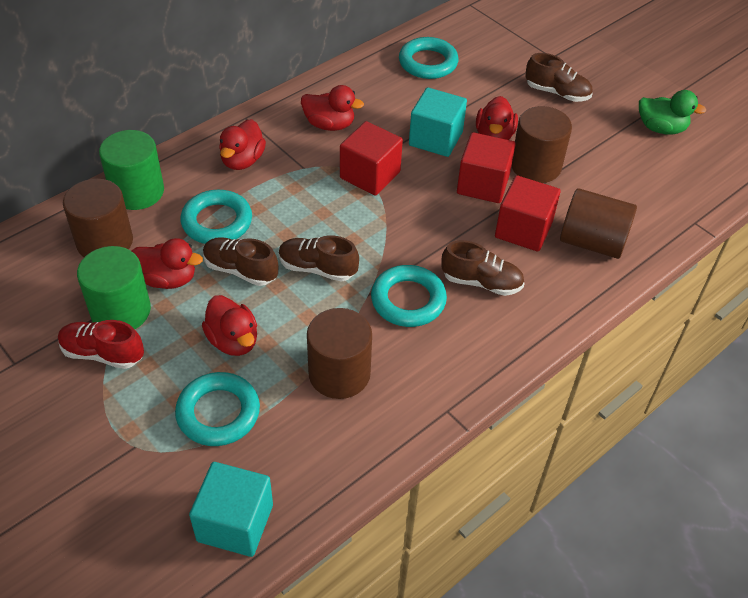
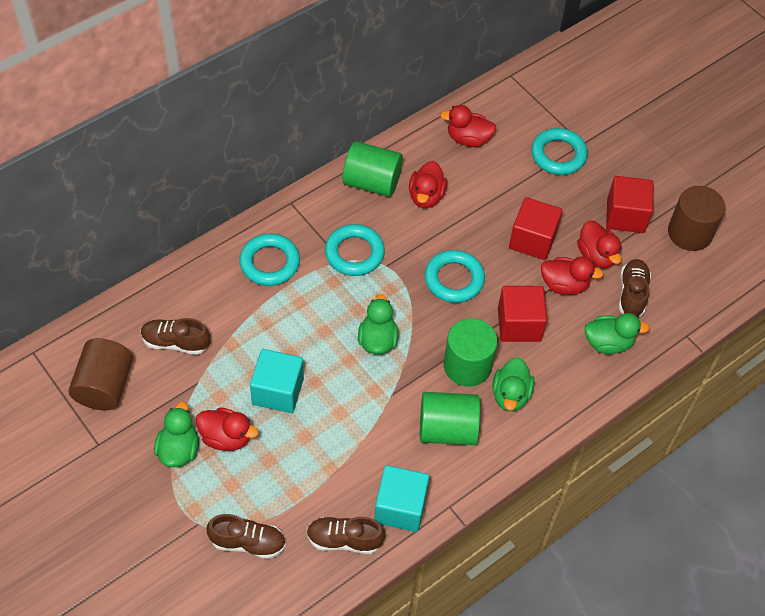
brown cylinder: [63,179,133,257] [307,308,372,399] [511,106,572,183] [560,188,637,259] = 4 -> [69,338,133,411] [668,186,725,251] = 2
green cylinder: [77,246,151,329] [99,130,164,210] = 2 -> [343,141,403,197] [420,392,480,445] [444,318,498,387] = 3
green duck: [639,90,706,135] = 1 -> [154,402,199,467] [358,294,399,355] [492,357,534,411] [584,313,649,354] = 4
red shoe: [58,320,144,369] = 1 -> none = 0

